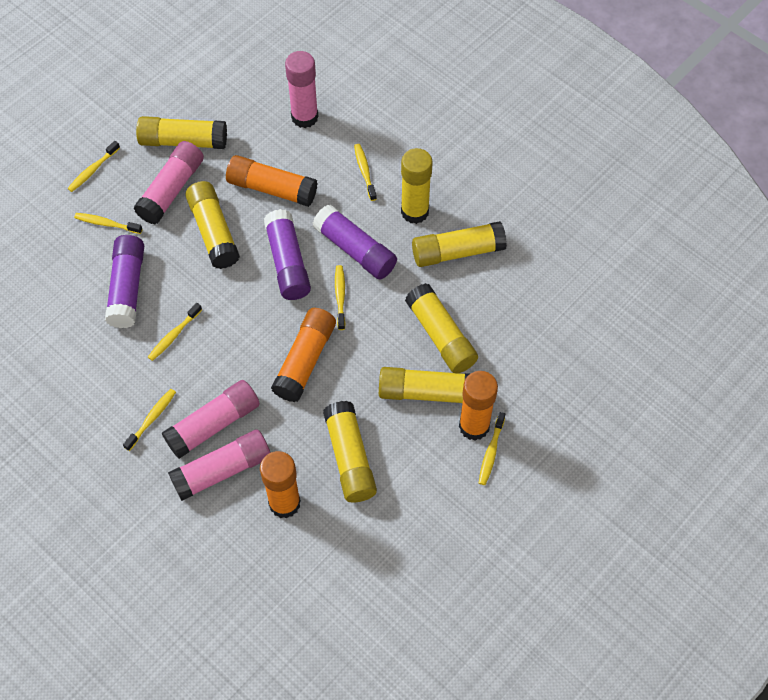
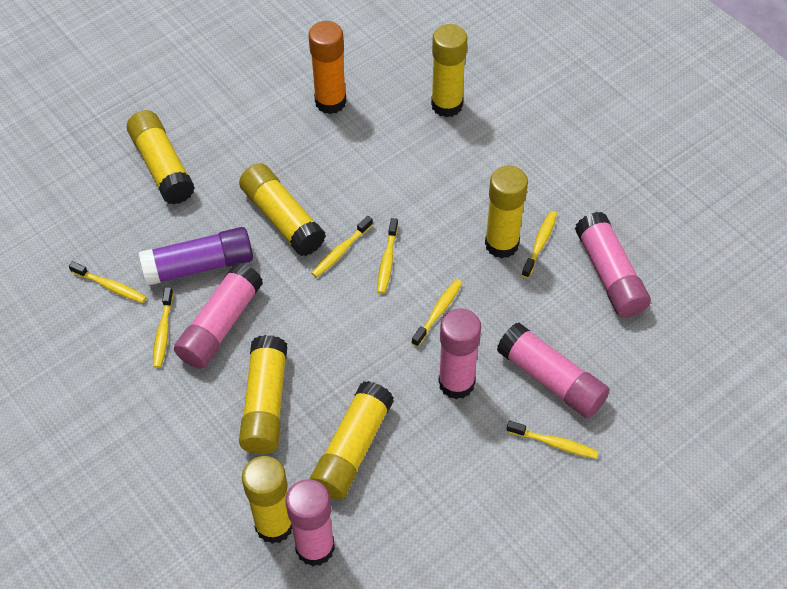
orange glue stick: [226,155,318,207] [260,451,301,519] [271,308,336,402] [459,371,498,441] = 4 -> [308,21,346,114] = 1
pink glue stick: [133,141,204,224] [162,380,260,459] [168,429,271,501] [285,51,318,128] = 4 -> [174,262,263,369] [286,479,335,567] [438,308,481,399] [497,323,610,418] [575,212,651,318] = 5
purple glue stick: [105,235,144,328] [264,209,311,300] [313,205,397,280] = 3 -> [139,227,253,286] = 1

